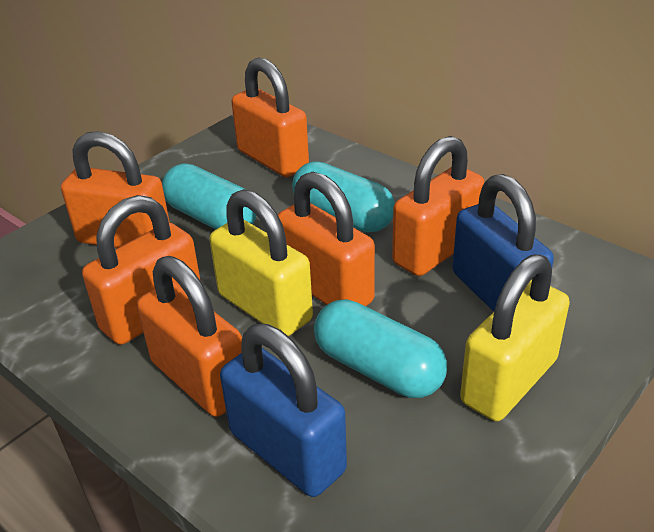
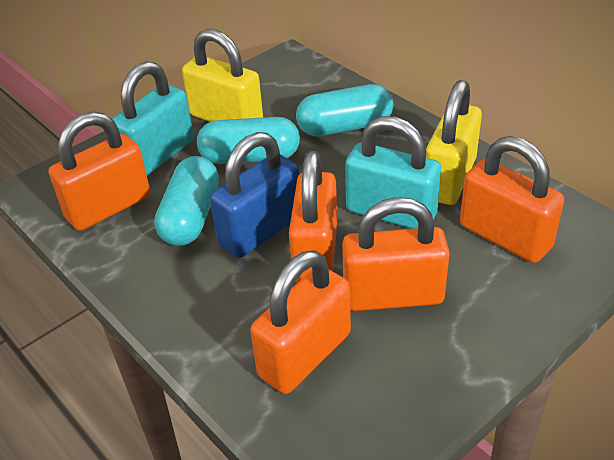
blue padlock: [220,324,347,497] [452,174,554,312] = 2 -> [210,132,299,258] = 1
orange padlock: [61,131,170,248] [82,195,201,345] [137,256,242,417] [231,58,309,177] [278,172,375,306] [392,136,484,276] = 6 -> [49,111,150,231] [250,250,351,394] [289,151,337,283] [342,197,450,311] [460,136,564,263] = 5
turquoise padlock: none = 0 -> [112,61,194,176] [345,116,441,229] = 2

